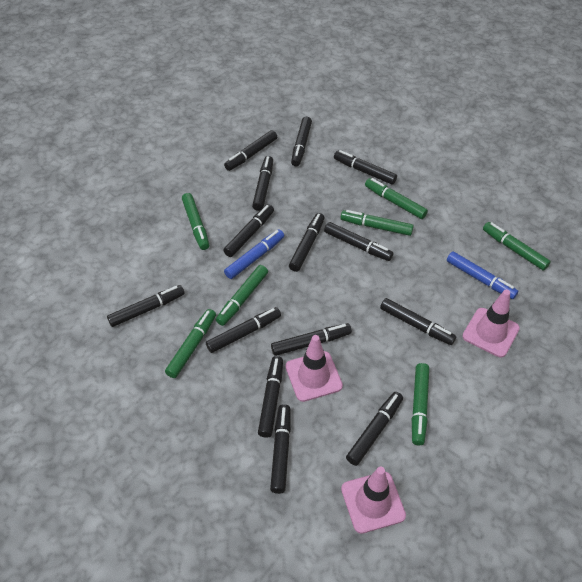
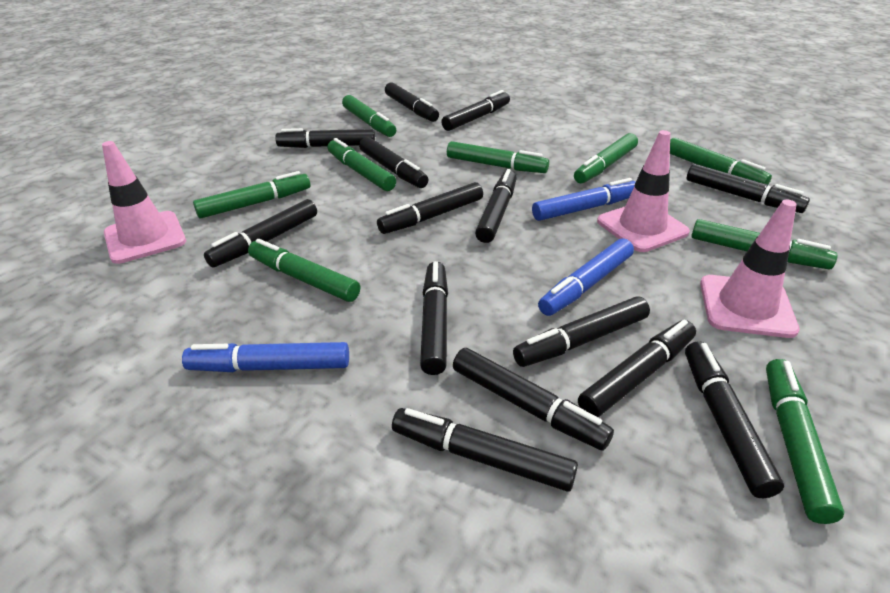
blue marker: [224,229,284,279] [447,251,518,299] = 2 -> [182,342,349,372] [532,178,636,221] [538,238,634,316] = 3
green marker: [165,309,216,378] [182,193,209,250] [216,265,268,326] [340,210,414,236] [365,178,428,219] [412,363,429,446] [483,222,551,271] = 7 -> [193,171,311,218] [248,239,360,302] [328,138,396,191] [342,95,396,137] [447,141,549,173] [574,133,638,183] [670,138,772,185] [691,219,838,269] [766,359,844,524] = 9

